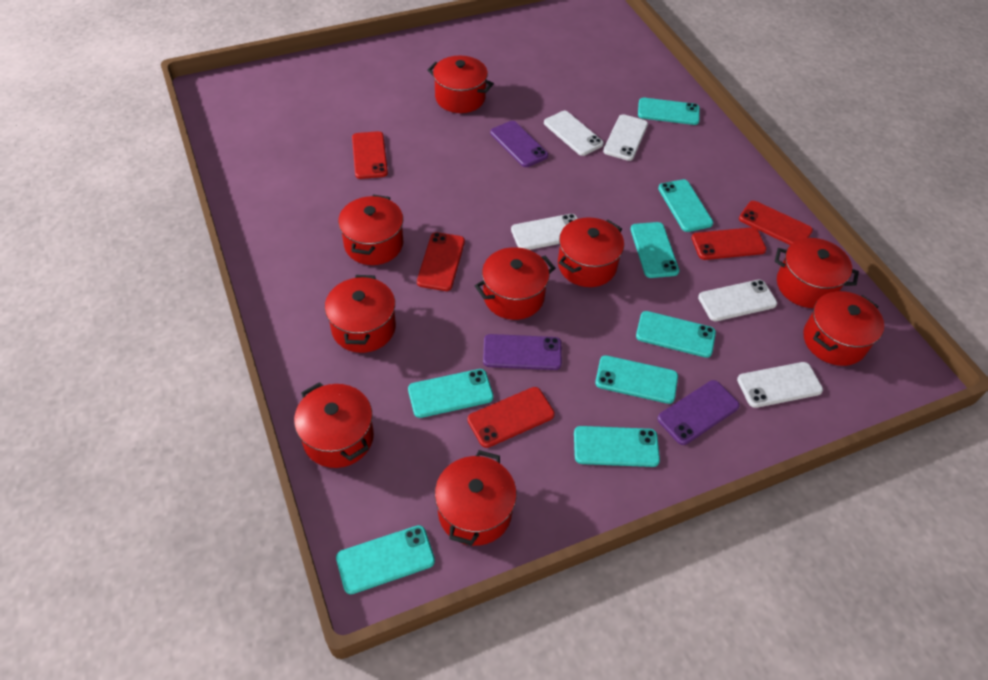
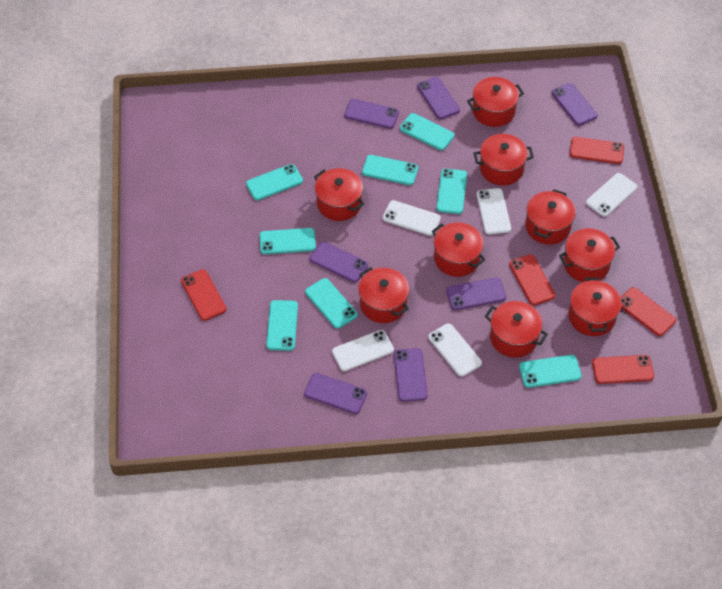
purple phone: [483,334,562,370] [490,121,548,167] [657,380,740,445] = 3 -> [304,373,367,414] [310,241,368,283] [344,99,399,129] [394,348,428,402] [417,77,460,119] [446,277,506,310] [551,83,598,126] = 7

